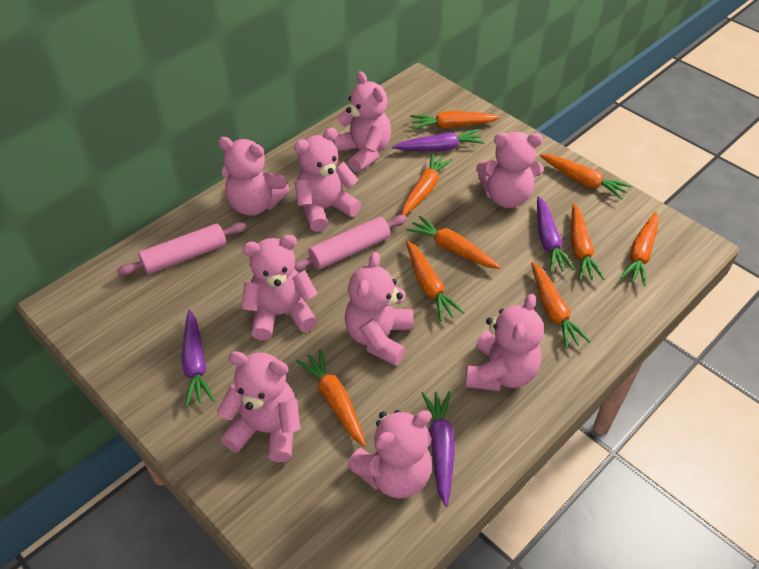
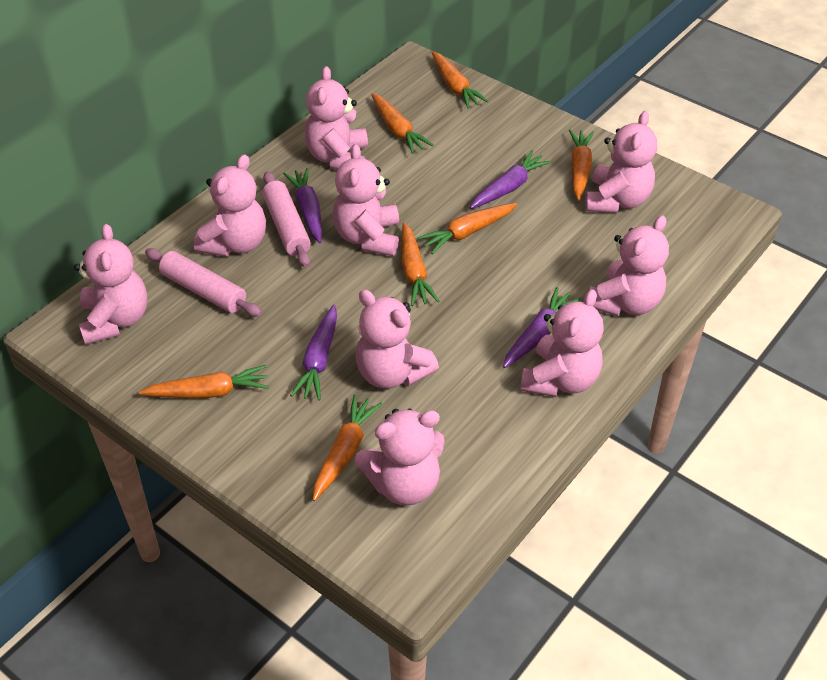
orange carrot: [296,349,366,447] [402,153,453,215] [406,215,501,269] [406,240,464,321] [410,111,500,130] [531,262,591,349] [540,154,632,200] [571,203,605,281] [620,212,659,286] = 9 -> [139,365,269,398] [313,394,382,501] [371,93,433,154] [401,222,439,306] [417,203,517,254] [432,51,489,109] [569,130,594,201] = 7

